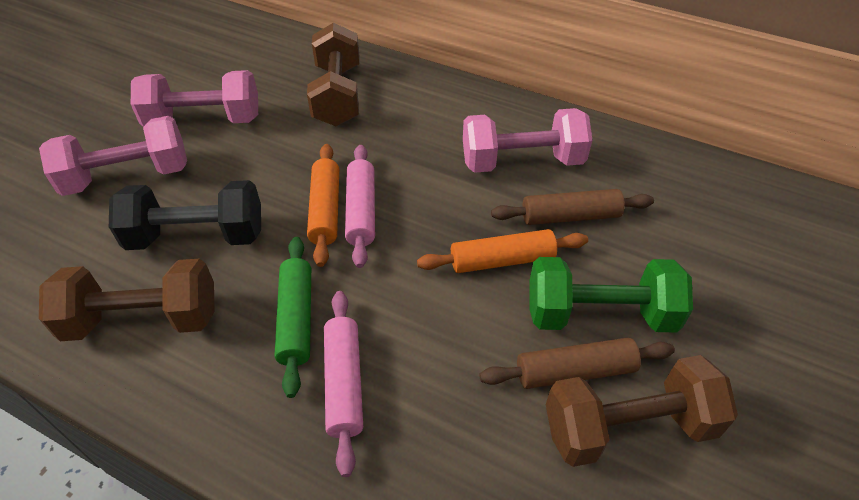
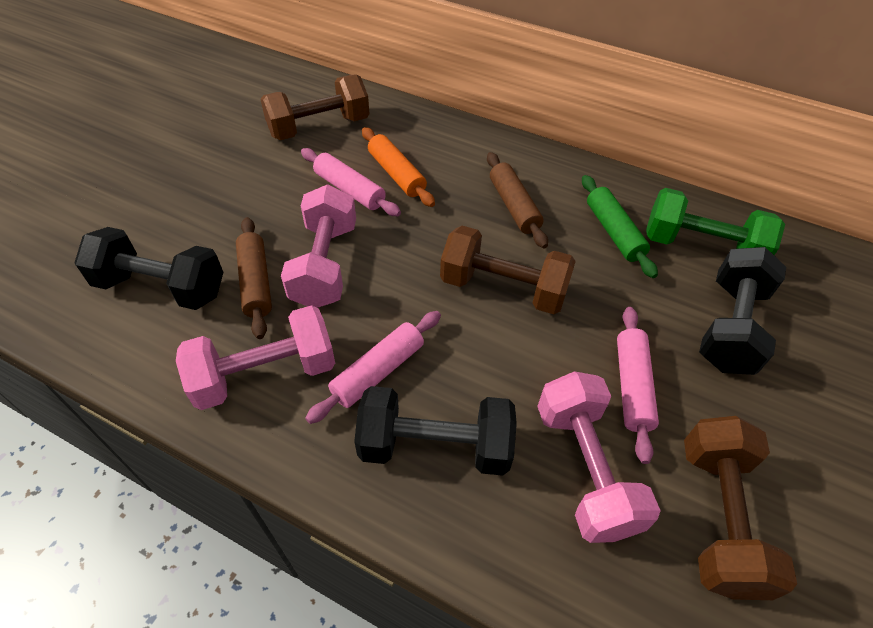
black dumbbell: [109,180,261,250] = 1 -> [75,227,224,310] [354,386,517,476] [699,247,786,375] = 3
orange rolling pin: [307,144,339,267] [417,229,588,273] = 2 -> [362,127,435,207] = 1
pink rolling pin: [324,291,363,477] [345,145,375,268] = 2 -> [301,148,401,216] [305,311,441,424] [617,307,659,464] = 3

